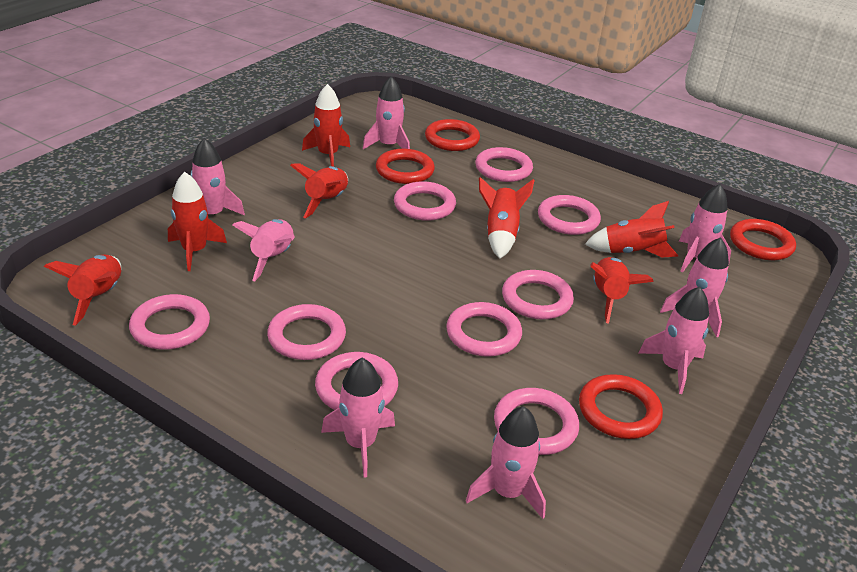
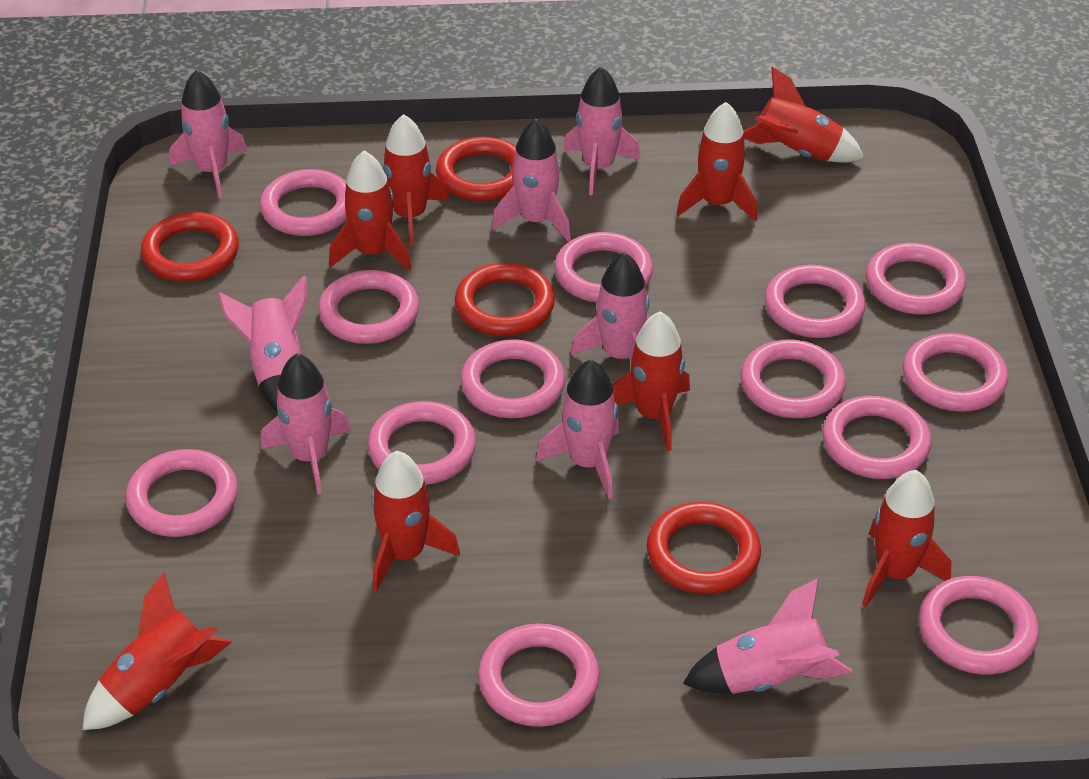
pink ring: [129,294,210,350] [267,304,346,360] [315,352,398,410] [394,181,456,221] [446,302,522,357] [475,147,533,182] [494,388,579,455] [502,270,574,319] [538,195,601,235] = 9 -> [125,449,238,537] [260,169,347,236] [318,270,419,344] [368,401,476,485] [461,339,565,418] [478,623,599,727] [555,232,653,303] [741,340,846,418] [765,265,865,338] [822,396,932,479] [866,243,966,315] [903,333,1008,412] [919,576,1039,674] = 13
red rocket: [44,255,121,326] [168,172,227,271] [290,163,348,219] [302,84,350,167] [479,177,535,259] [585,201,679,257] [590,257,654,324] = 7 -> [82,573,232,730] [329,150,412,271] [371,451,460,592] [383,114,450,246] [612,311,690,451] [676,102,757,222] [744,67,864,163] [862,470,951,607] = 8

